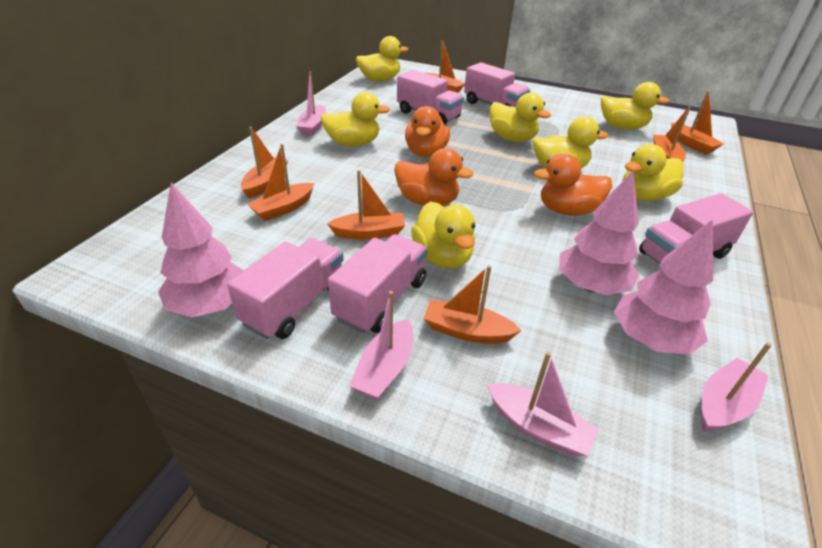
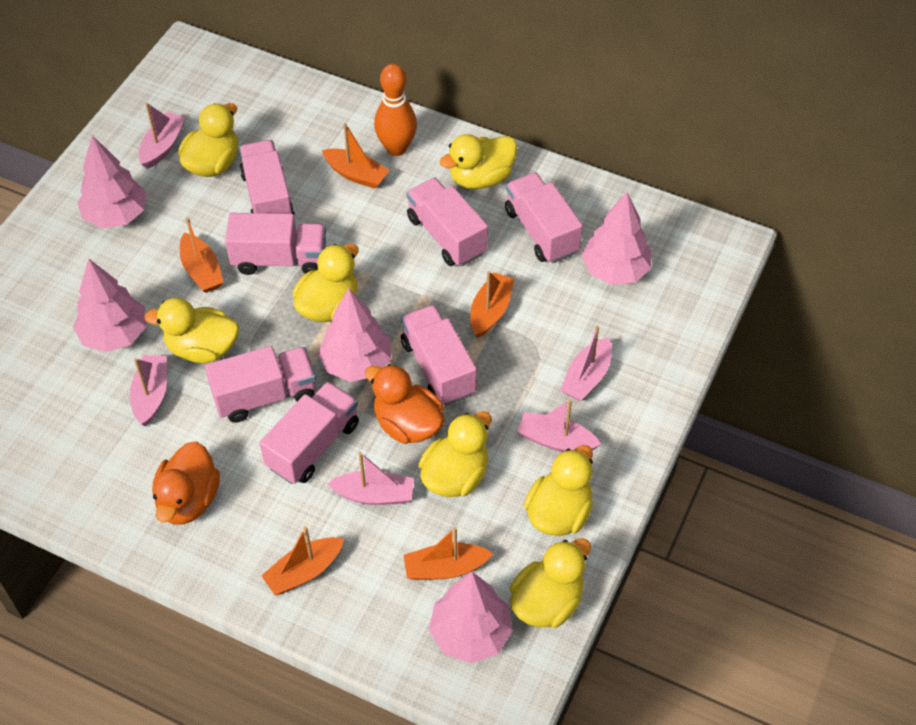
orange boat: [241,127,288,198] [247,144,314,221] [327,170,406,240] [423,265,522,343] [426,41,465,93] [653,107,691,162] [671,90,724,154] = 7 -> [180,217,224,293] [261,526,344,595] [322,123,390,189] [403,527,493,580] [470,271,515,338] = 5
orange bowling pin: none = 0 -> [374,64,417,156] = 1
orange duck: [394,148,473,206] [405,106,450,157] [534,154,612,216] = 3 -> [152,441,220,525] [365,364,444,444] = 2
pink boat: [296,71,326,136] [349,291,413,400] [487,352,599,456] [701,342,772,431] = 4 -> [130,355,167,426] [139,103,186,169] [327,452,414,505] [517,400,602,452] [560,325,612,401] = 5
pink tree: [158,183,244,317] [559,171,639,295] [614,219,713,355] = 3 -> [73,259,146,352] [77,136,146,229] [318,289,391,382] [429,572,513,663] [582,192,651,285] = 5
pink truck: [227,238,344,339] [328,234,427,333] [397,70,464,125] [464,62,530,107] [639,193,753,264] = 5 -> [205,346,316,423] [225,213,326,275] [239,140,295,215] [260,382,359,484] [401,305,477,406] [406,178,488,267] [505,173,583,264] = 7

